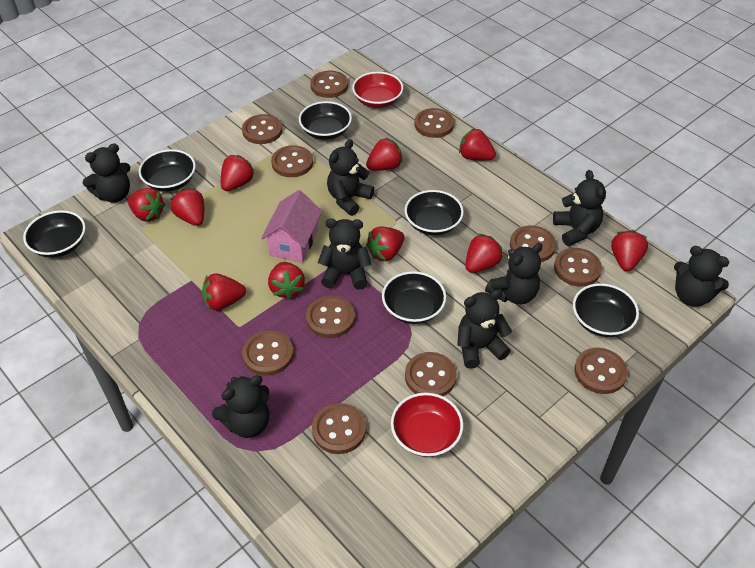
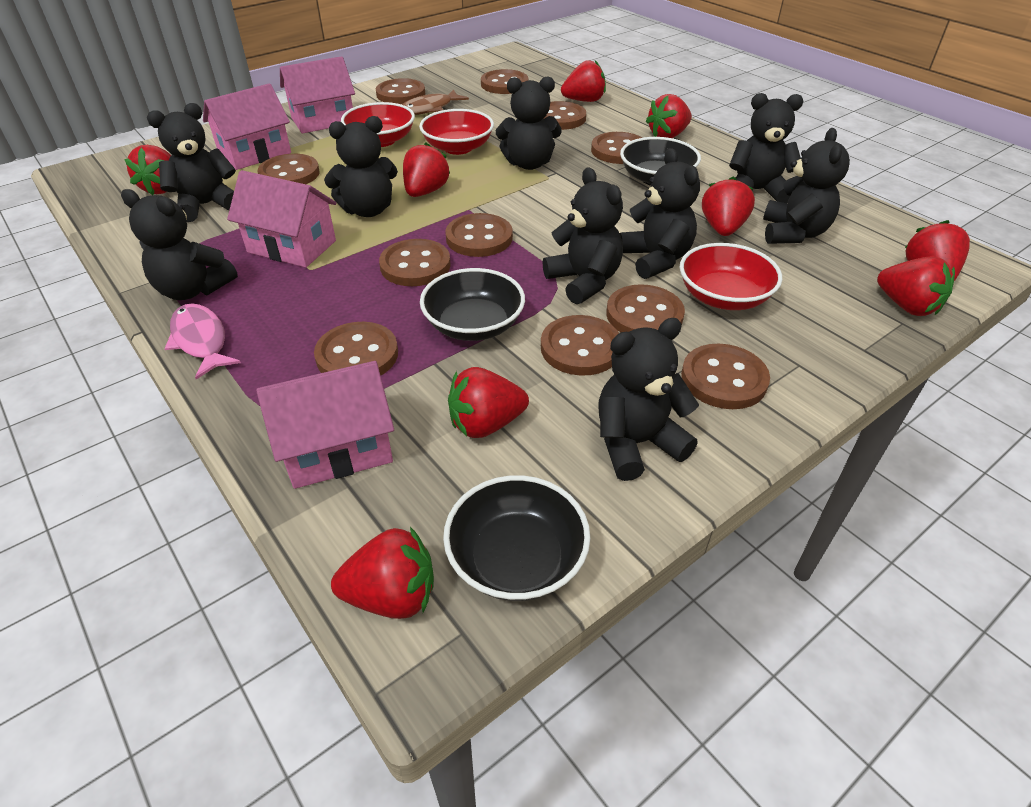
black bowl: [23,210,86,258] [139,149,196,192] [299,101,352,140] [382,271,446,324] [405,190,464,235] [573,283,639,337] = 6 -> [420,268,525,341] [443,475,590,601] [620,137,701,186] = 3
black teddy bear: [83,143,130,203] [212,375,270,438] [318,218,372,290] [327,139,374,216] [457,290,512,368] [485,243,543,304] [553,170,606,246] [674,246,729,307] = 8 -> [121,189,238,300] [147,103,236,222] [324,116,398,217] [496,76,562,170] [543,167,623,304] [599,318,699,481] [619,148,700,279] [729,93,803,203] [763,128,850,244] = 9
brown fish: none = 0 -> [402,89,469,115] = 1
pink fish: none = 0 -> [164,303,241,379] = 1
pink house: [261,190,322,263] = 1 -> [203,83,291,170] [227,170,336,268] [256,361,394,489] [280,56,355,134] = 4
red bowl: [352,72,403,108] [391,392,463,457] = 2 -> [341,102,415,147] [419,109,494,155] [680,243,782,310] = 3
red strawberry: [128,188,165,222] [170,188,204,226] [202,273,246,311] [221,155,255,191] [268,262,305,300] [366,138,403,170] [366,226,405,261] [459,128,496,160] [465,234,503,273] [611,230,648,271] = 10 -> [124,145,171,195] [331,527,434,619] [403,142,450,197] [448,367,529,438] [561,60,606,102] [646,94,692,138] [702,176,755,236] [877,256,955,316] [905,220,970,281] = 9

